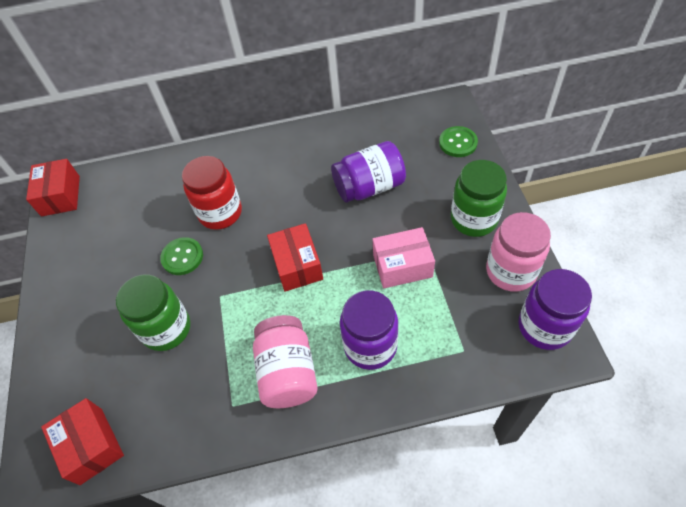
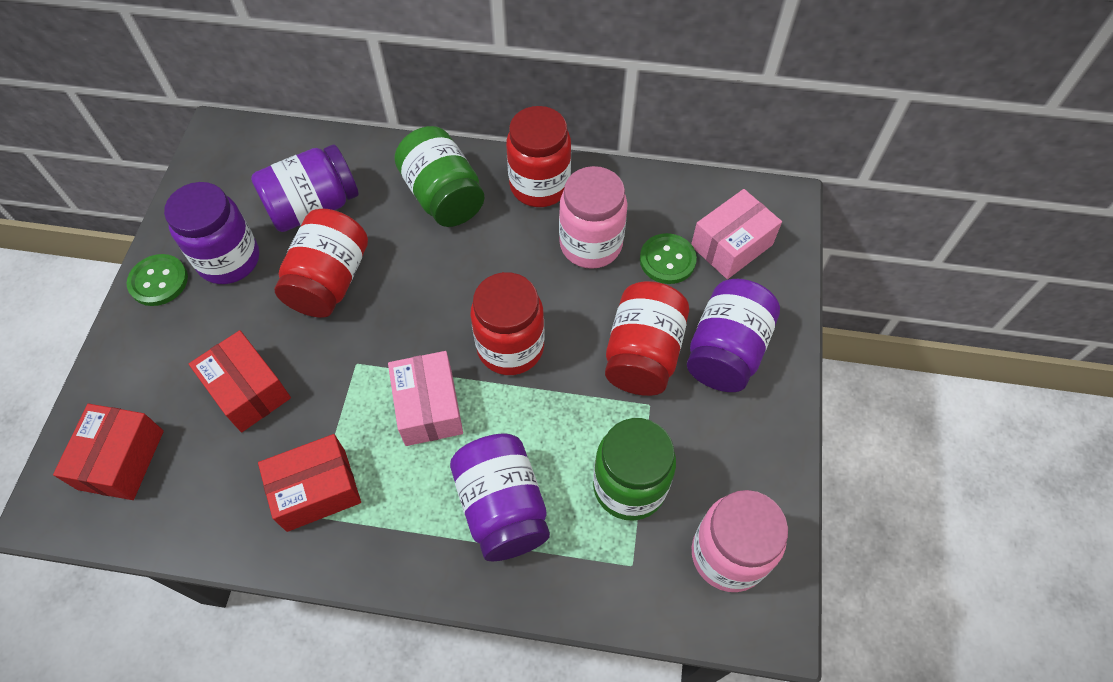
pink box: [373,227,435,288] = 1 -> [388,351,463,446] [691,189,782,279] = 2
purple jar: [331,141,406,203] [340,290,398,370] [518,269,592,350] = 3 -> [164,182,259,284] [251,144,359,232] [450,434,550,561] [687,279,780,392] = 4
red jar: [182,156,242,230] = 1 -> [275,209,368,318] [470,272,544,375] [506,106,571,207] [605,281,689,396] = 4

